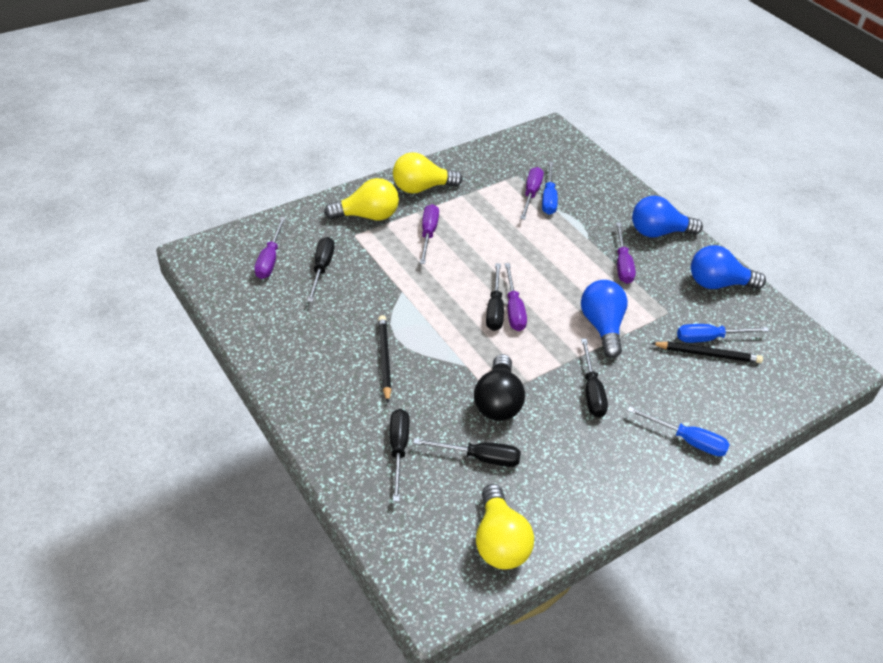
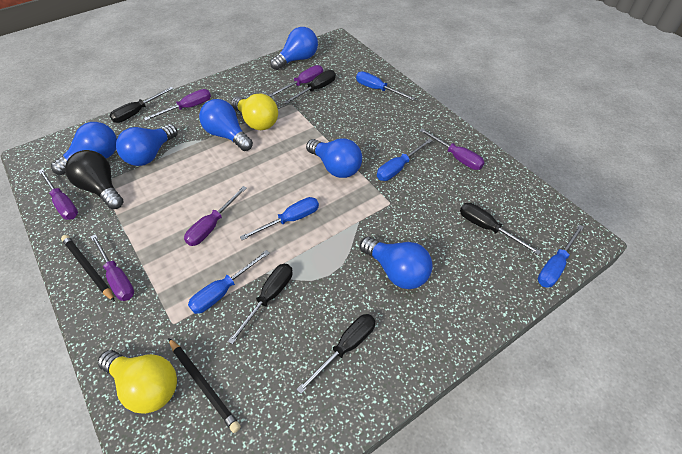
blue light bulb: [581,280,628,358] [632,196,703,237] [691,245,766,289] = 3 -> [51,122,117,175] [116,124,178,166] [199,99,253,151] [270,27,318,70] [306,138,362,178] [360,237,433,289] = 6
blue screwdriver: [542,161,558,215] [627,406,730,456] [677,324,769,343] = 3 -> [188,250,270,314] [240,197,319,240] [356,72,415,100] [377,139,432,181] [538,225,584,288] = 5
purple screwdriver: [254,217,286,279] [420,204,439,264] [505,263,527,331] [520,167,544,220] [616,222,636,284] = 5 -> [38,169,78,220] [91,234,134,301] [144,89,211,121] [184,186,247,246] [269,65,323,97] [420,129,485,170] = 6
yellow light bulb: [324,178,399,220] [393,152,463,194] [476,484,534,569] = 3 -> [98,350,177,414] [231,94,278,130] = 2

